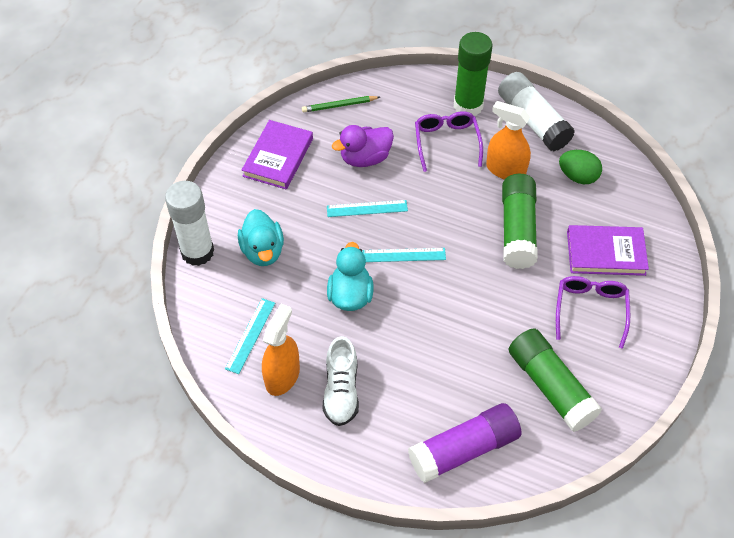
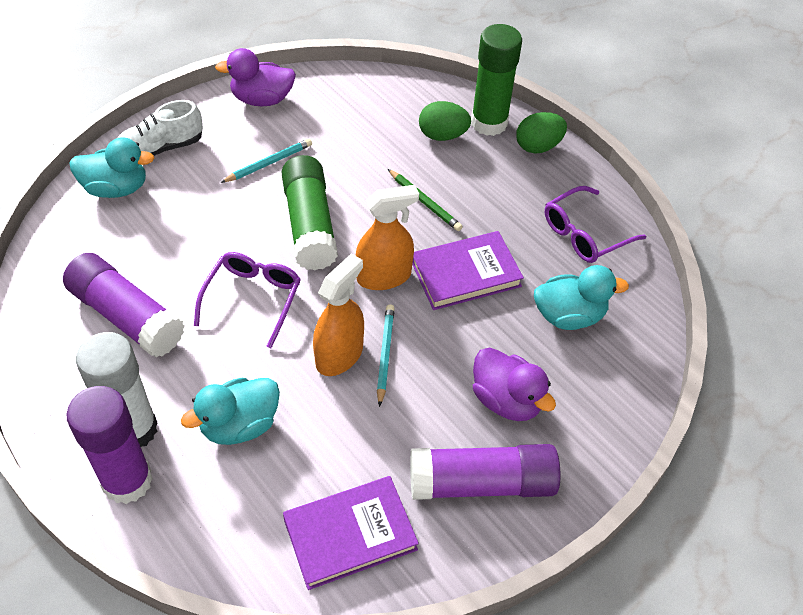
green egg: [559,150,602,184] = 1 -> [419,101,471,141] [516,112,567,153] = 2
green glue stick: [454,32,493,116] [502,174,538,269] [508,328,602,432] = 3 -> [281,155,338,270] [471,24,522,136] = 2
purple duck: [332,125,394,167] = 1 -> [215,48,296,106] [473,347,556,421] = 2
purple glue stick: [408,403,521,483] = 1 -> [63,253,185,357] [67,386,153,504] [410,444,561,500] = 3
turquoise duck: [238,209,284,266] [327,242,374,311] = 2 -> [70,137,155,198] [181,378,280,445] [534,265,629,330] = 3
turquoise pencil: none = 0 -> [221,139,312,183] [377,304,395,407] = 2
turquoise ruler: [225,298,275,374] [327,200,408,217] [362,248,446,262] = 3 -> none = 0
white glue stick: [165,181,214,266] [498,72,575,151] = 2 -> [76,332,158,447] = 1

